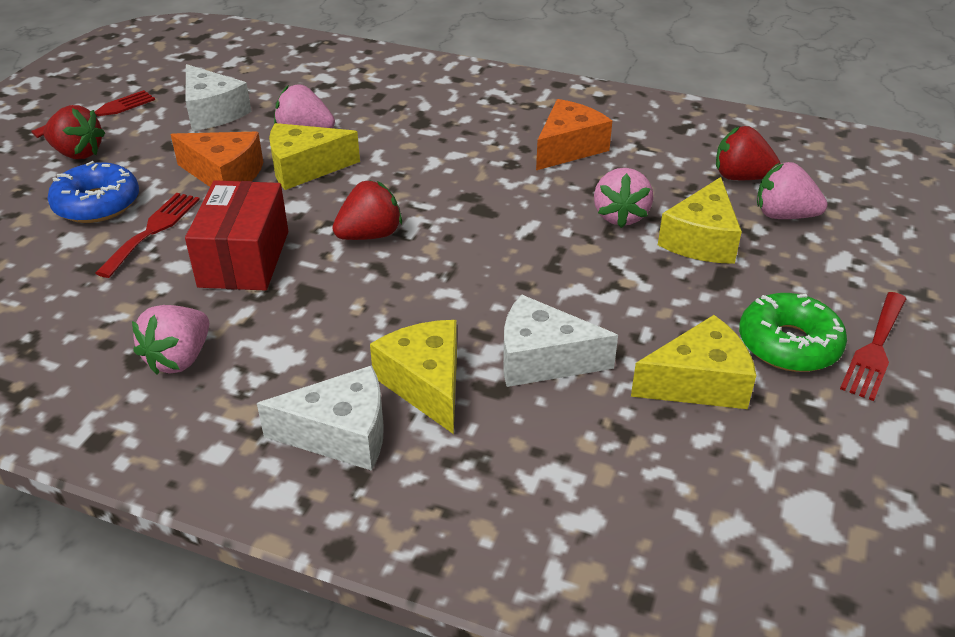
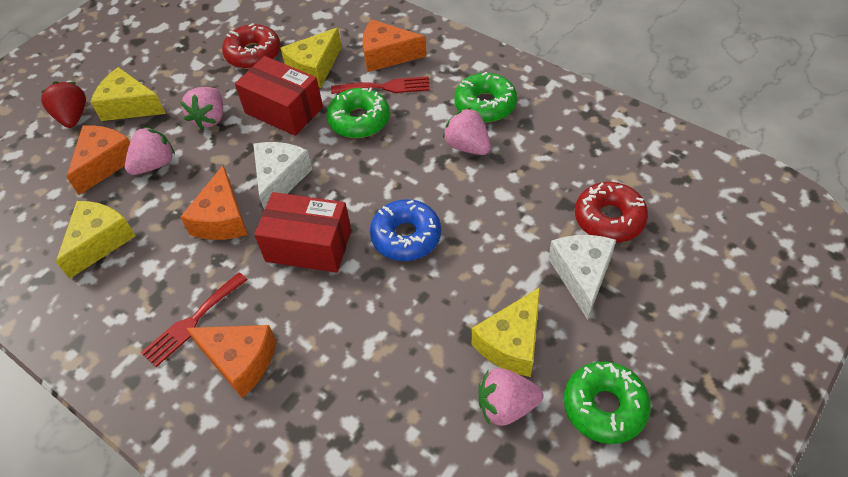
green donut: [739,293,847,372] = 1 -> [327,88,390,138] [454,72,517,122] [564,361,651,444] = 3
orange cheese: [171,132,264,187] [536,99,612,170] = 2 -> [67,125,130,195] [180,165,248,240] [186,325,276,398] [362,19,426,72] = 4
red box: [185,180,288,291] = 1 -> [235,56,323,136] [254,192,351,273] = 2
red donut: none = 0 -> [222,23,281,69] [575,182,648,242] = 2
red fork: [31,90,155,138] [96,193,200,278] [840,292,906,401] = 3 -> [141,272,248,367] [331,76,430,94] = 2
red strawberry: [43,105,105,159] [332,181,402,240] [716,126,781,180] = 3 -> [41,81,86,128] = 1
white cheese: [186,64,251,131] [257,365,384,471] [503,294,618,387] = 3 -> [253,142,312,209] [548,235,616,320] = 2

